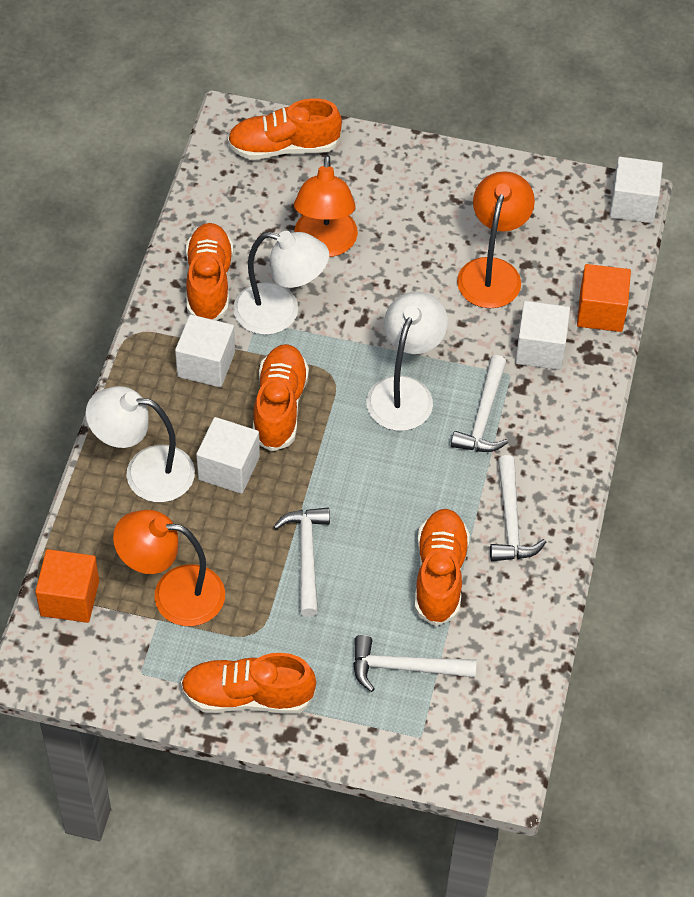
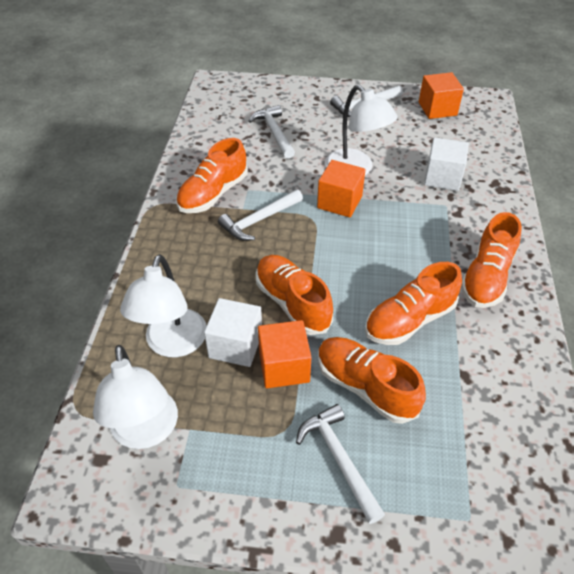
orange cube: [35,549,99,623] [577,264,631,332] = 2 -> [258,320,311,388] [317,160,365,218] [419,72,464,119] = 3
orange lamp: [113,510,225,626] [294,155,358,257] [457,171,535,308] = 3 -> none = 0
white cube: [175,315,235,387] [196,417,260,494] [515,301,570,370] [609,157,663,223] = 4 -> [204,298,262,367] [424,137,469,191] = 2

